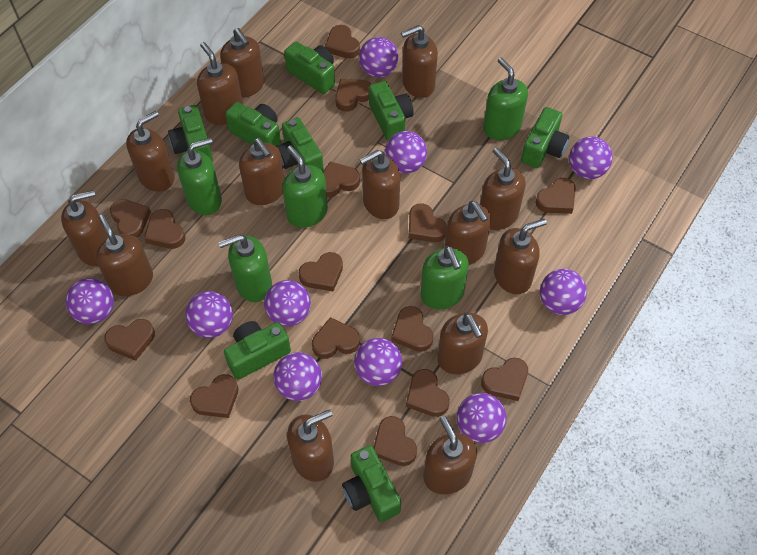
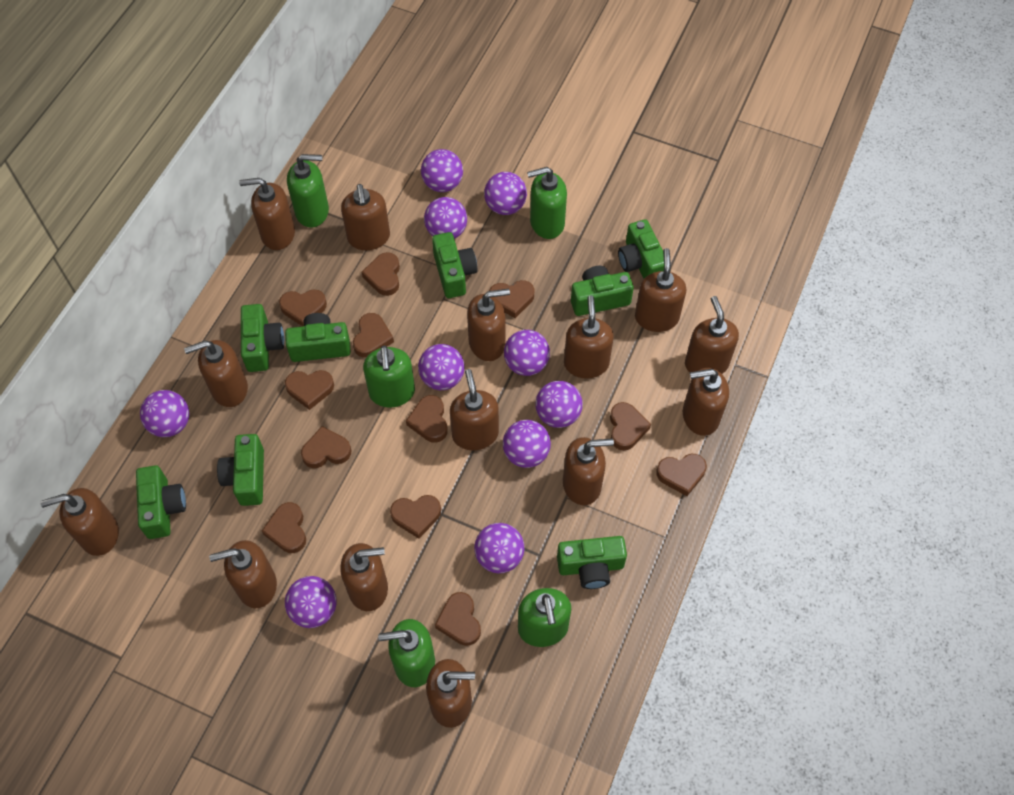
brown heart: [104,319,155,361] [110,199,151,238] [144,209,185,249] [190,374,239,418] [299,252,343,291] [312,317,360,359] [323,161,360,198] [325,25,360,59] [335,79,371,112] [373,416,417,466] [391,306,434,352] [406,369,450,417] [409,203,447,242] [481,358,528,401] [535,178,576,214] = 15 -> [262,502,306,553] [279,289,327,327] [285,370,334,410] [301,426,351,468] [353,313,394,358] [362,252,400,296] [390,495,441,539] [406,395,448,443] [435,592,481,646] [489,280,535,318] [610,402,651,450] [656,454,707,496] = 12

